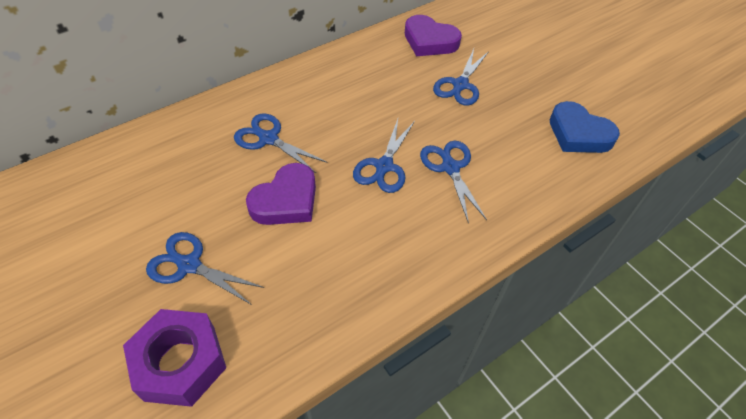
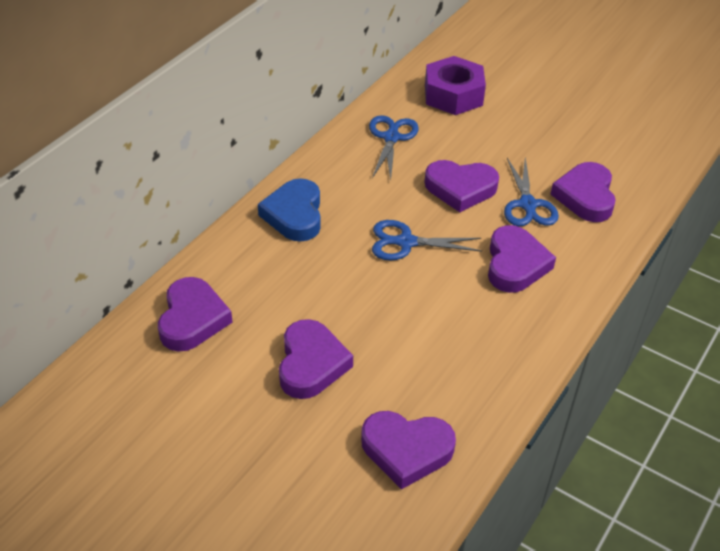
blue scissors: [146,232,264,305] [234,113,328,173] [353,119,415,193] [420,141,487,224] [433,49,489,106] = 5 -> [369,115,419,180] [372,220,482,260] [504,157,559,226] = 3
purple heart: [246,163,316,225] [405,15,462,56] = 2 -> [158,277,233,352] [279,319,353,399] [361,411,456,490] [424,160,499,212] [488,225,556,293] [550,162,616,222] = 6

